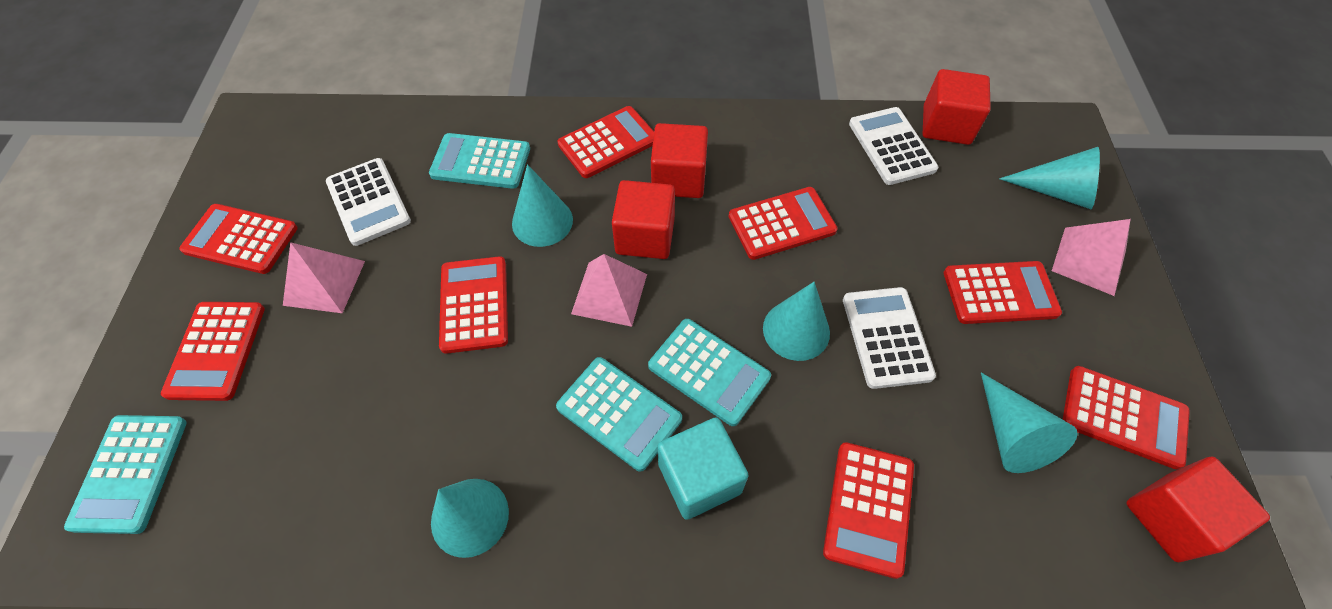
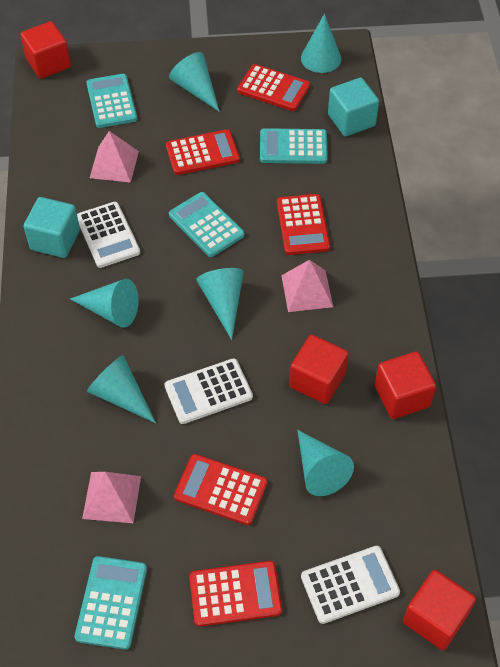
red calculator: [161,302,265,401] [179,204,298,274] [439,256,508,354] [558,106,654,178] [729,187,838,260] [823,442,914,579] [944,261,1062,324] [1063,366,1190,469] = 8 -> [166,129,240,175] [174,454,268,525] [189,561,282,627] [237,64,310,111] [277,194,330,255] = 5
turquoise cone: [431,479,509,558] [512,164,573,247] [763,282,830,361] [981,373,1078,473] [999,147,1100,209] = 5 -> [70,279,139,328] [87,355,156,423] [169,52,220,112] [196,268,244,340] [297,430,354,496] [301,14,341,73] = 6
turquoise cube: [658,417,749,520] = 1 -> [23,197,80,258] [328,78,379,137] = 2

